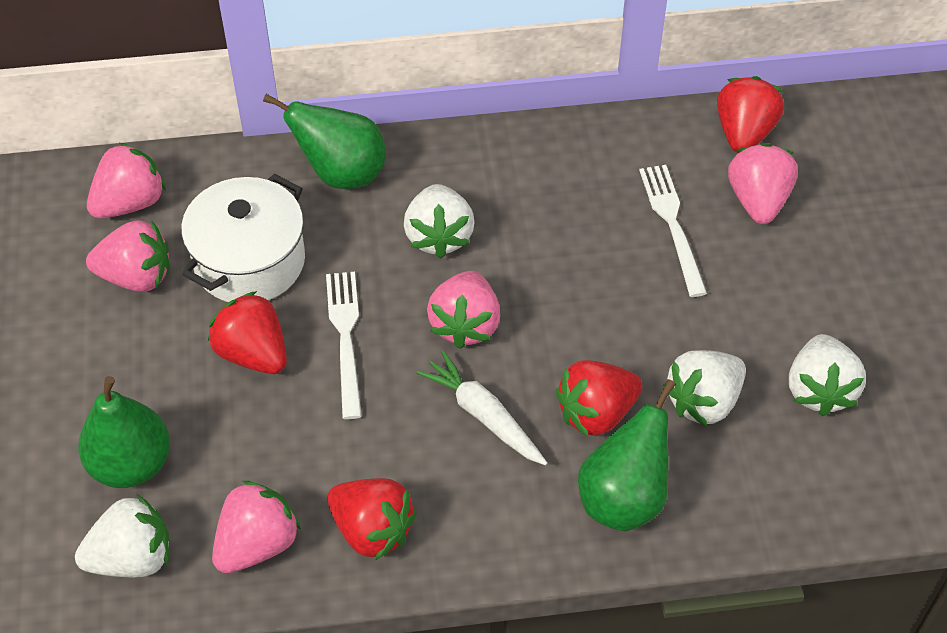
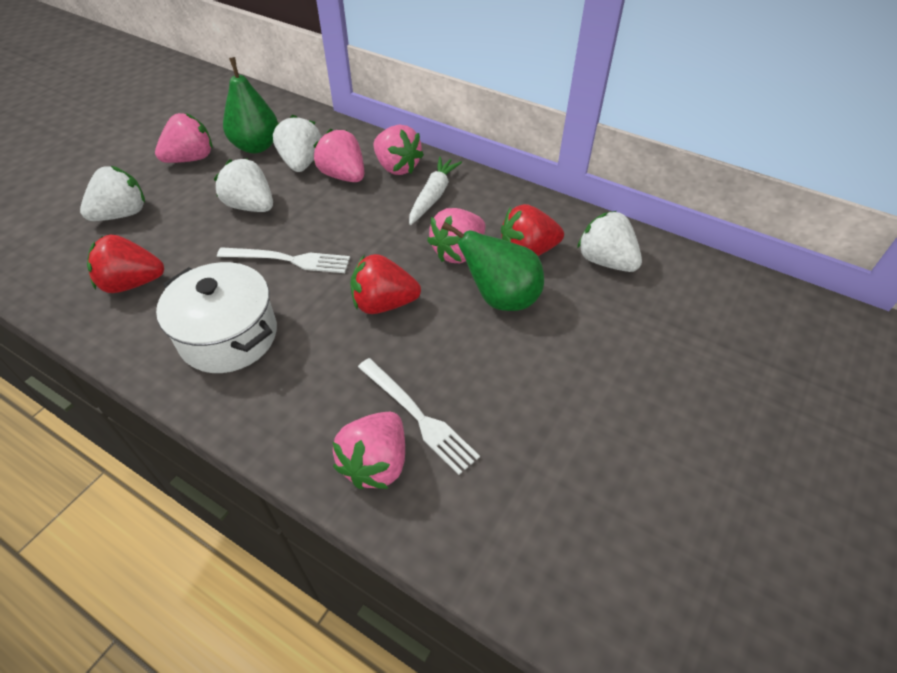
green pear: [78,376,170,488] [263,94,386,189] [578,379,676,531] = 3 -> [223,57,278,153] [442,222,544,311] = 2
red strawberry: [208,291,287,374] [327,478,417,561] [556,360,642,437] [717,76,784,153] = 4 -> [87,234,164,293] [350,254,421,314] [501,204,564,256] = 3

